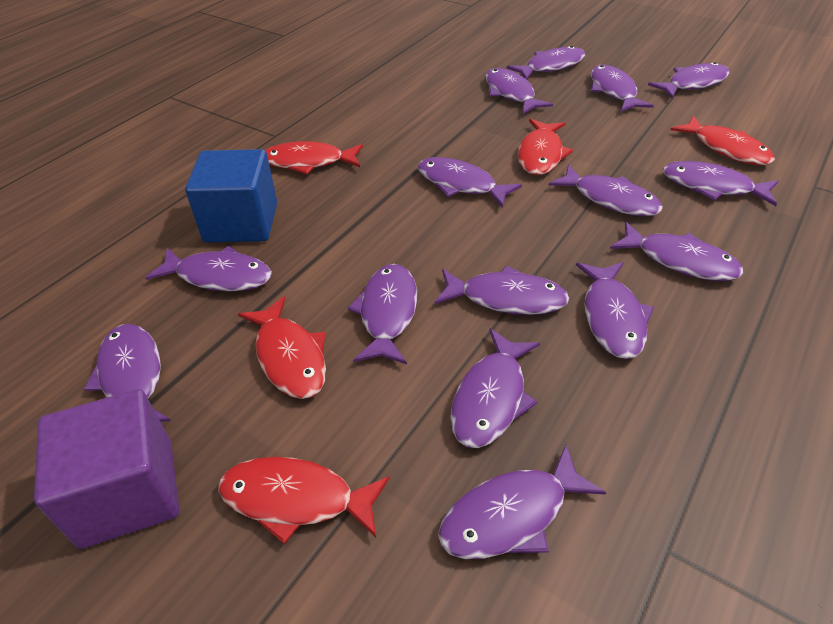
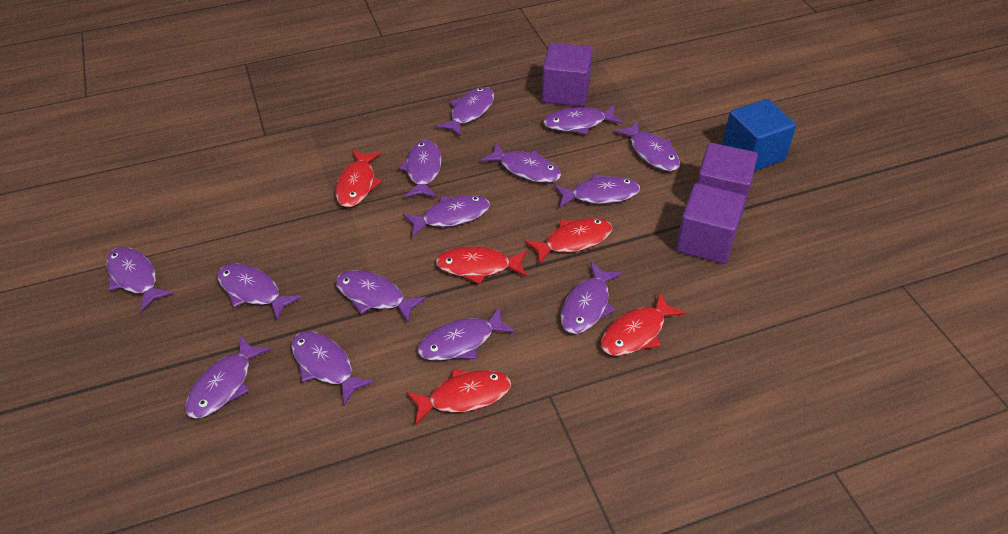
purple cube: [34,389,179,549] = 1 -> [542,43,593,107] [676,183,745,264] [697,143,758,218] = 3
purple fish: [84,324,171,422] [145,246,272,292] [348,264,417,364] [418,157,522,208] [435,266,570,315] [438,445,606,559] [450,329,540,448] [485,68,553,114] [507,46,585,80] [549,164,663,217] [576,262,654,359] [591,65,654,112] [610,222,744,281] [648,62,730,99] [662,161,779,206] = 15 -> [106,247,174,312] [185,336,271,419] [217,263,302,320] [291,331,374,405] [336,270,427,323] [398,140,441,198] [403,195,490,237] [417,306,516,361] [436,87,494,137] [480,143,561,183] [543,105,623,135] [554,174,640,208] [560,262,622,334] [614,120,680,171] = 14

